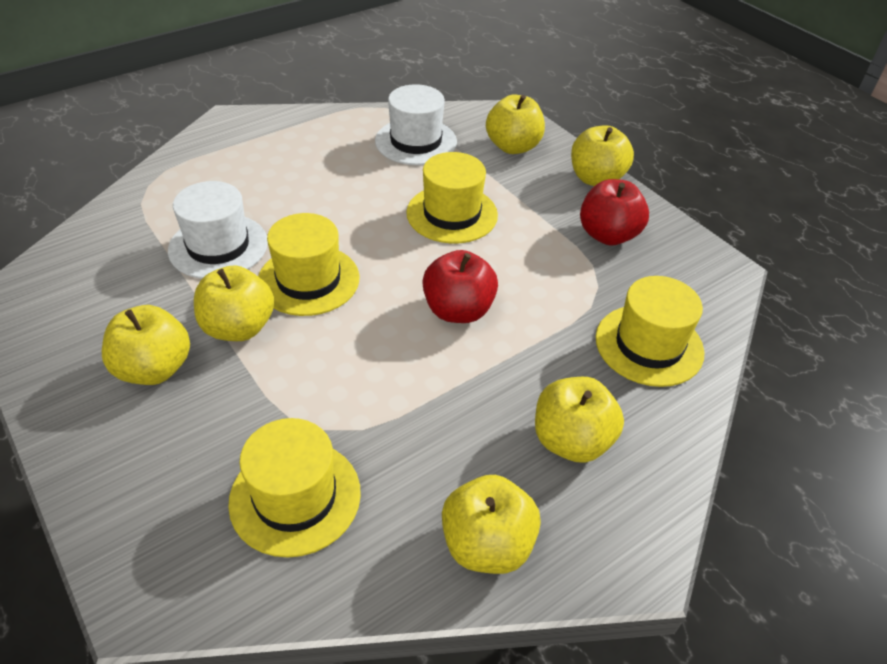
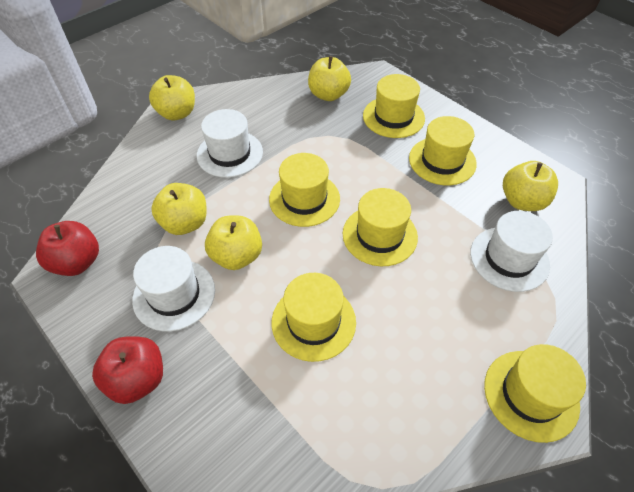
white hat: [168,181,268,279] [375,84,457,165] = 2 -> [132,246,215,331] [197,109,263,178] [470,211,553,292] = 3
yellow apple: [102,305,190,385] [194,265,274,341] [442,475,541,574] [486,95,545,154] [535,377,624,463] [571,125,634,186] = 6 -> [149,75,195,120] [151,183,207,235] [205,215,262,270] [308,56,351,101] [503,161,558,211] = 5
yellow hat: [228,418,361,558] [258,213,360,316] [406,152,498,244] [596,276,704,387] = 4 -> [269,153,340,227] [272,273,356,362] [343,188,418,266] [363,74,425,138] [409,116,477,185] [484,344,586,443] = 6

